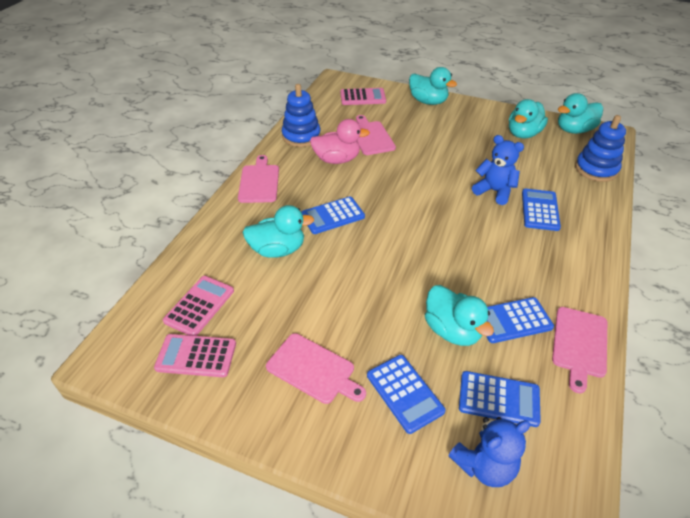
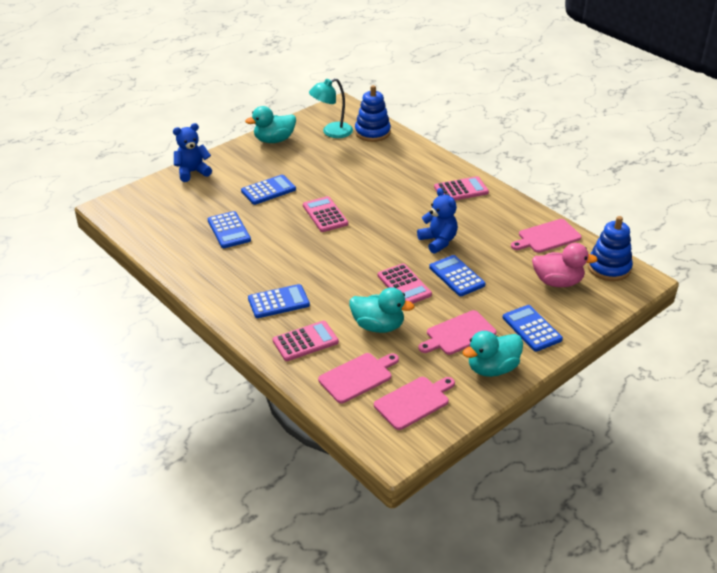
pink calculator: [154,334,236,377] [163,276,234,336] [340,88,386,105] = 3 -> [273,321,339,361] [303,196,348,232] [378,263,432,303] [434,176,489,200] = 4
turquoise duck: [242,205,314,258] [409,67,457,105] [425,285,494,346] [509,99,548,138] [558,93,603,134] = 5 -> [245,106,296,143] [349,287,415,333] [462,331,523,377] = 3
turquoise lamp: none = 0 -> [309,78,353,138] = 1

